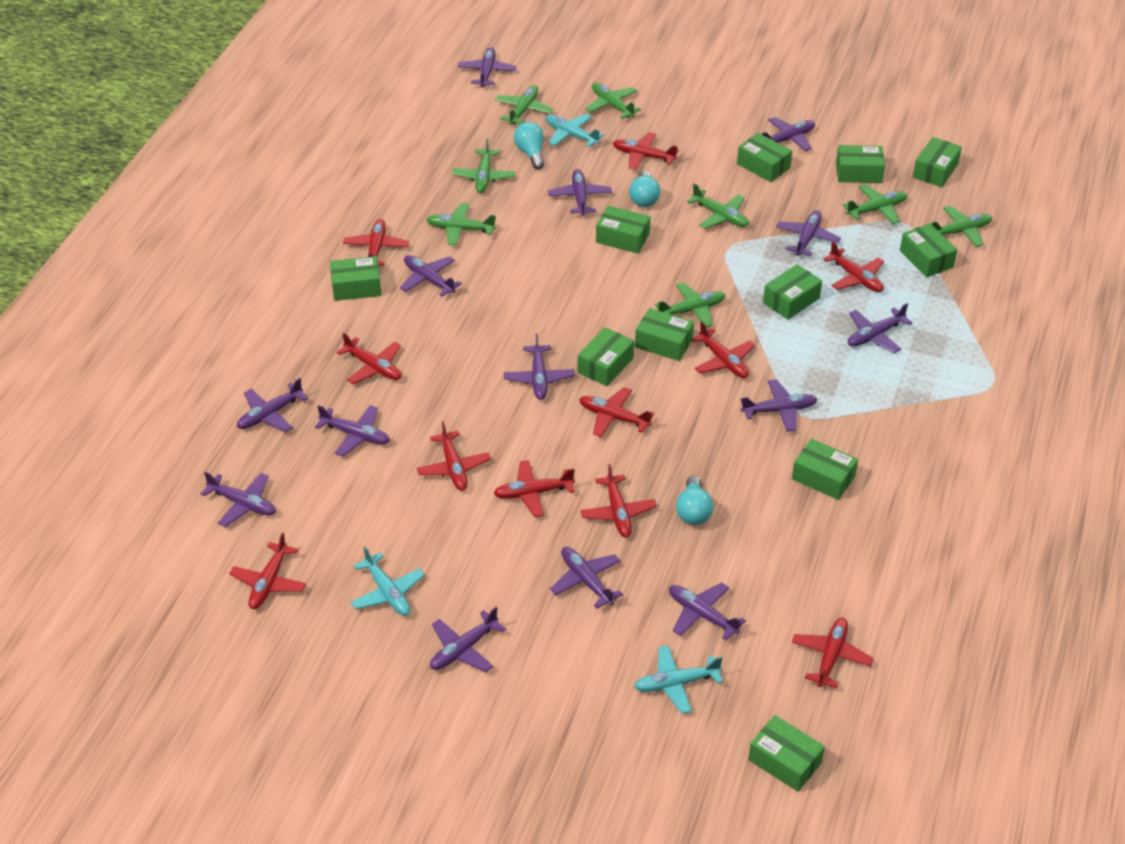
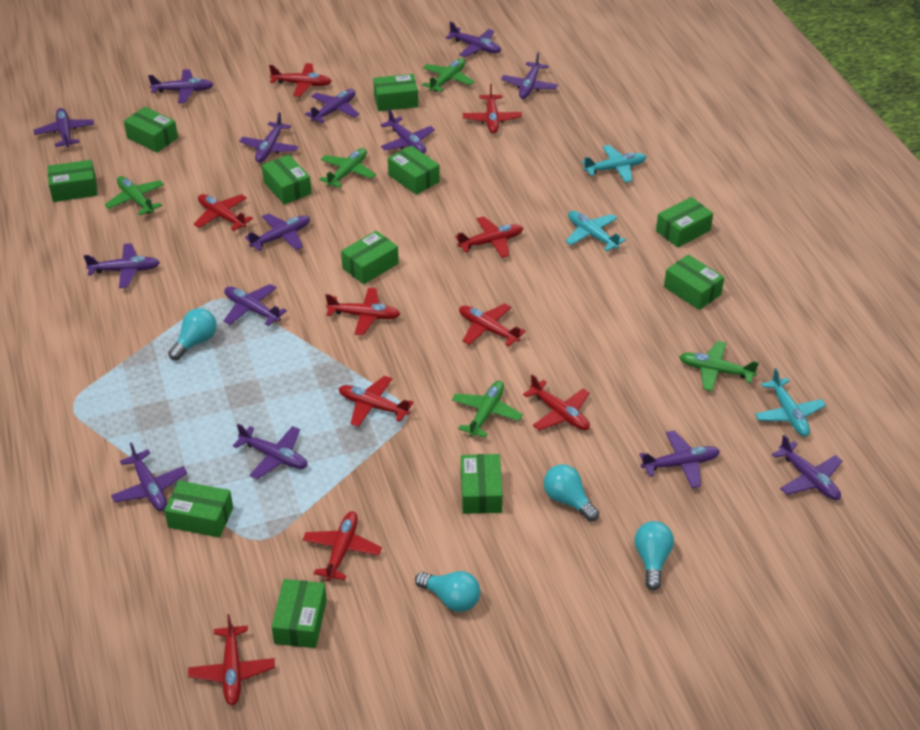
green plane: [426,203,496,246] [452,138,515,193] [495,85,553,124] [586,83,641,119] [655,282,726,327] [687,183,749,229] [843,184,907,224] [932,206,992,247] = 8 -> [105,176,164,215] [319,148,376,188] [422,58,475,92] [452,380,523,438] [679,341,759,391] = 5
red plane: [229,533,306,609] [337,332,401,384] [343,219,409,266] [417,421,491,491] [493,460,575,517] [579,387,654,437] [580,464,657,537] [613,132,678,170] [691,321,755,378] [792,618,874,688] [823,241,884,292] = 11 -> [188,614,275,706] [194,194,253,231] [269,63,332,97] [303,511,382,581] [325,288,400,335] [338,376,414,427] [455,216,523,258] [459,303,526,347] [463,84,522,134] [523,374,590,431] = 10
turquoise light bulb: [514,122,544,170] [629,171,660,207] [676,476,713,525] = 3 -> [168,308,217,360] [415,571,480,612] [544,464,599,522] [634,521,674,590] = 4

